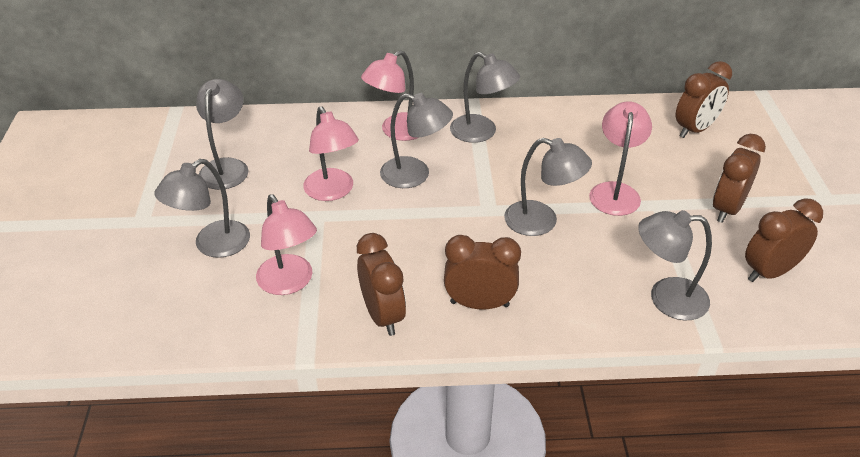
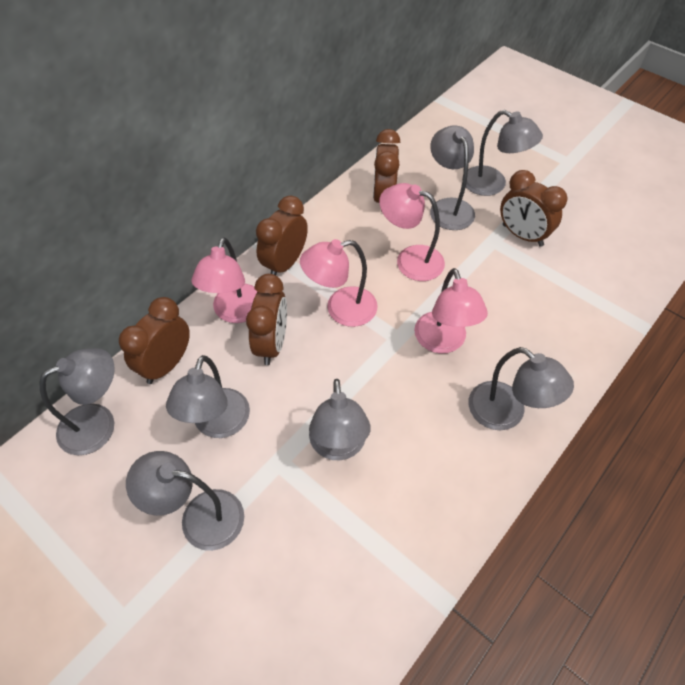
grey lamp: [155,159,250,258] [196,79,249,190] [380,93,453,188] [450,52,520,143] [504,138,592,236] [638,210,712,320] = 6 -> [40,348,114,455] [126,451,244,551] [166,355,250,438] [309,379,371,460] [430,125,475,230] [462,110,543,196] [469,347,574,430] = 7

